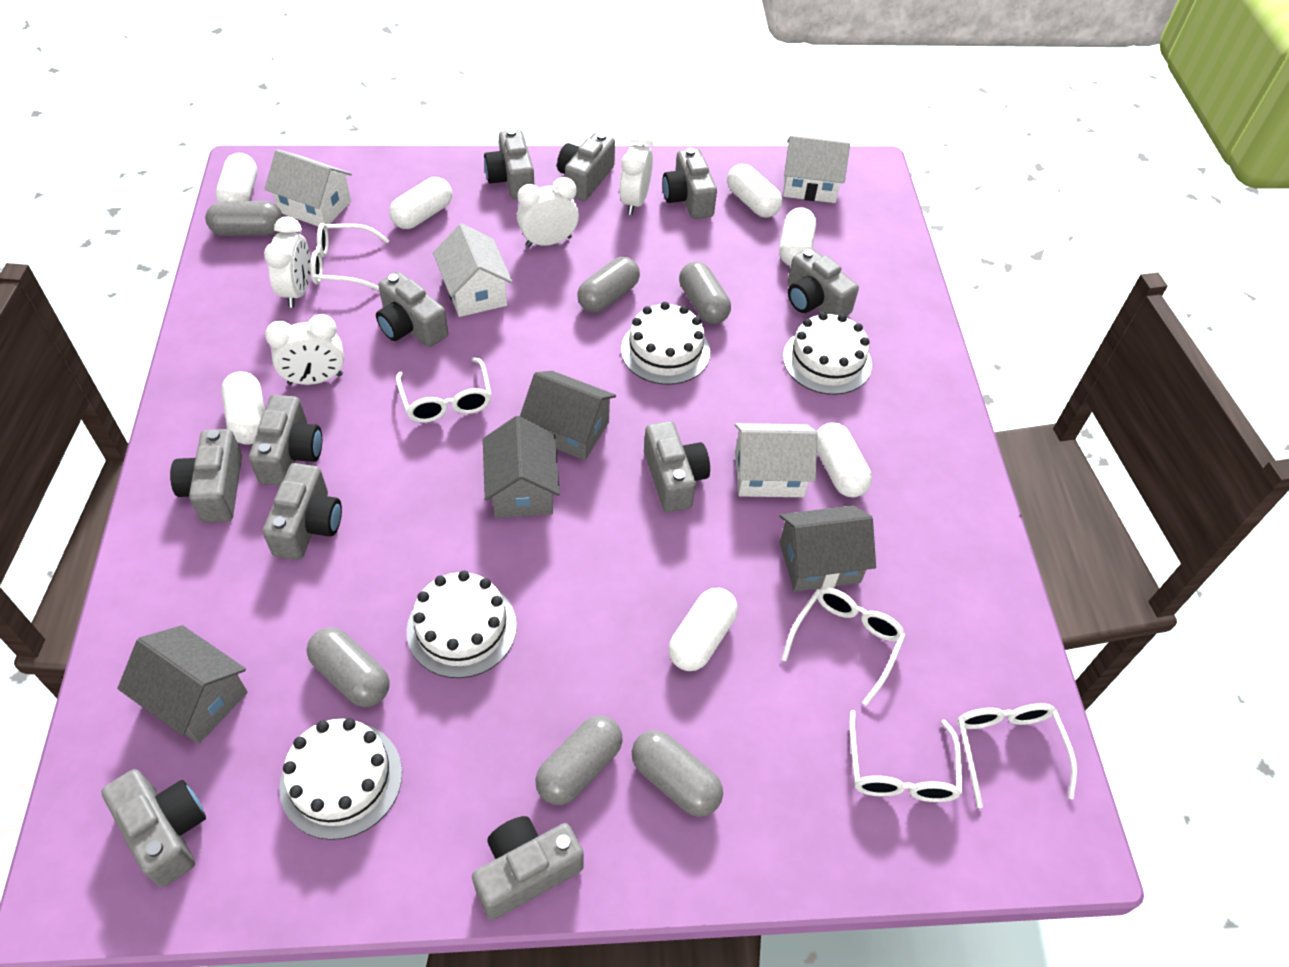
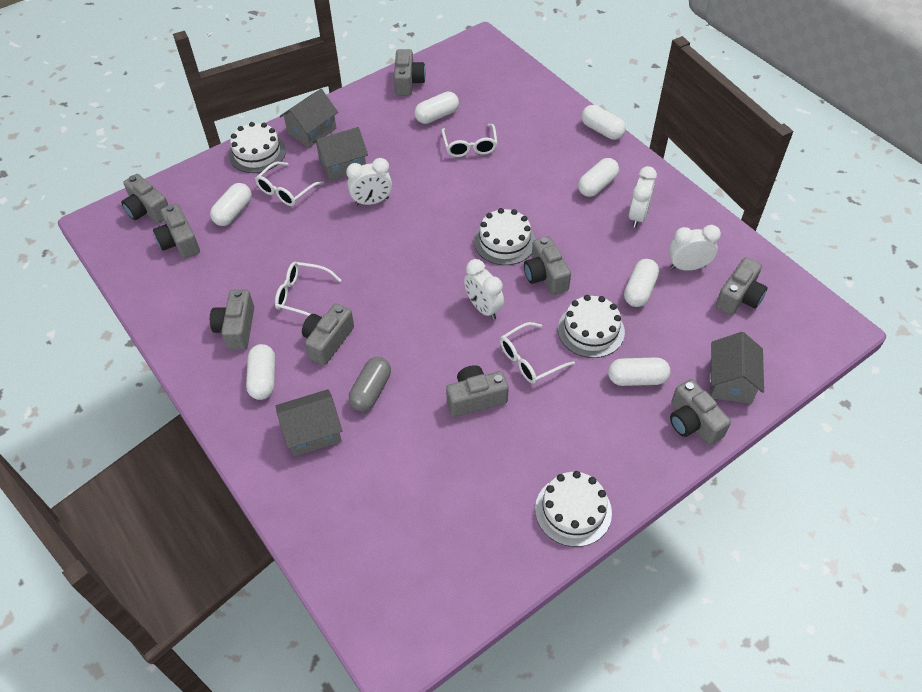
grey camera: [101,769,206,887] [170,429,242,523] [249,395,322,485] [263,463,342,560] [376,272,448,347] [472,816,584,920] [484,129,534,199] [557,132,615,201] [644,421,710,513] [662,148,717,219] [788,248,859,316] = 11 -> [121,174,168,223] [153,204,200,259] [210,289,254,350] [302,303,354,365] [394,49,426,96] [446,365,509,417] [524,236,571,295] [670,379,731,445] [715,257,768,315] = 9
grey capsule: [205,201,283,236] [307,627,390,707] [536,715,622,805] [577,257,640,313] [632,730,723,817] [679,261,731,324] = 6 -> [349,357,391,411] = 1
white glasses: [310,223,389,291] [396,358,492,423] [781,587,906,706] [849,710,962,802] [957,703,1077,808] = 5 -> [255,162,324,206] [275,262,342,316] [442,124,497,157] [500,322,575,384] = 4
white house: [264,149,352,226] [433,224,513,317] [735,423,818,497] [783,135,850,203] = 4 -> none = 0

